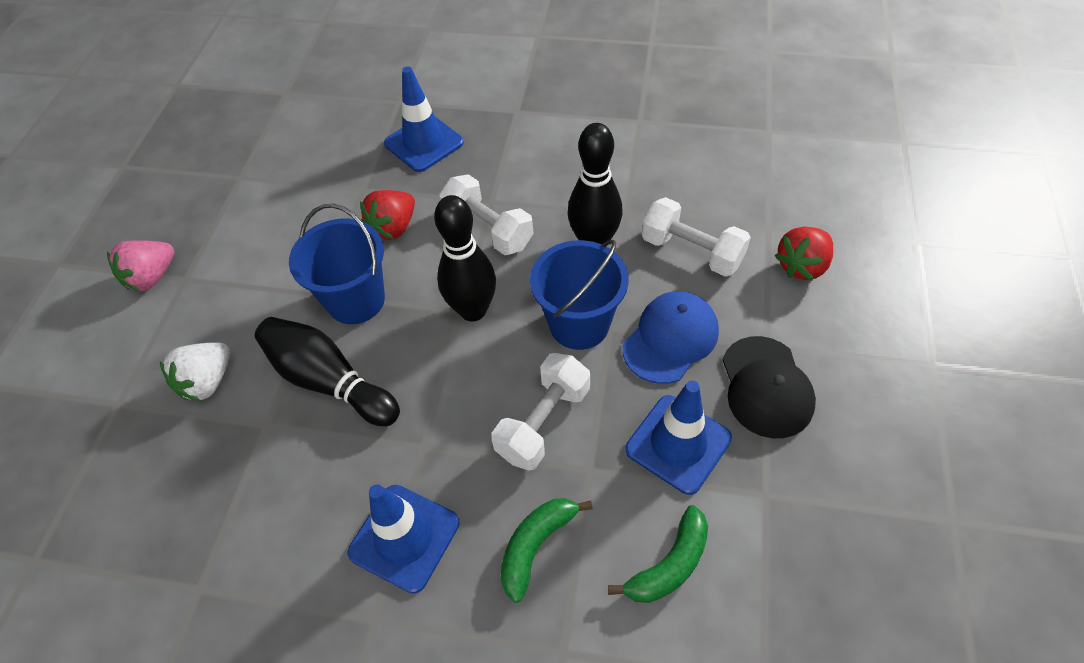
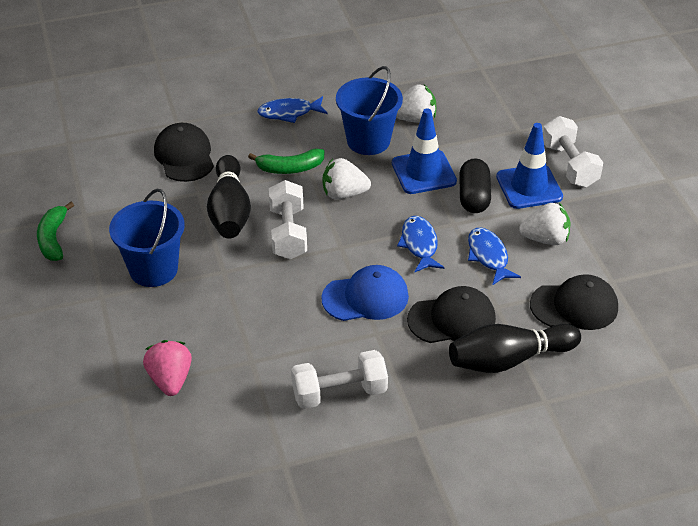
black bowling pin: [255,317,400,426] [434,195,496,321] [567,123,623,244] = 3 -> [207,155,251,239] [449,324,581,373] = 2
black cap: [722,336,816,438] = 1 -> [154,123,214,182] [407,286,496,343] [530,274,618,330] = 3
black capsule: none = 0 -> [459,158,491,213] = 1
blue fish: none = 0 -> [257,96,327,123] [397,216,445,273] [468,228,521,285] = 3
blue traffic cone: [348,485,459,594] [384,67,464,172] [625,381,732,495] = 3 -> [392,108,457,194] [496,123,563,209] = 2
red strawberry: [360,190,415,240] [775,227,833,280] = 2 -> none = 0
white strawberry: [160,342,231,401] = 1 -> [323,158,371,199] [396,84,436,123] [519,203,571,245] = 3

